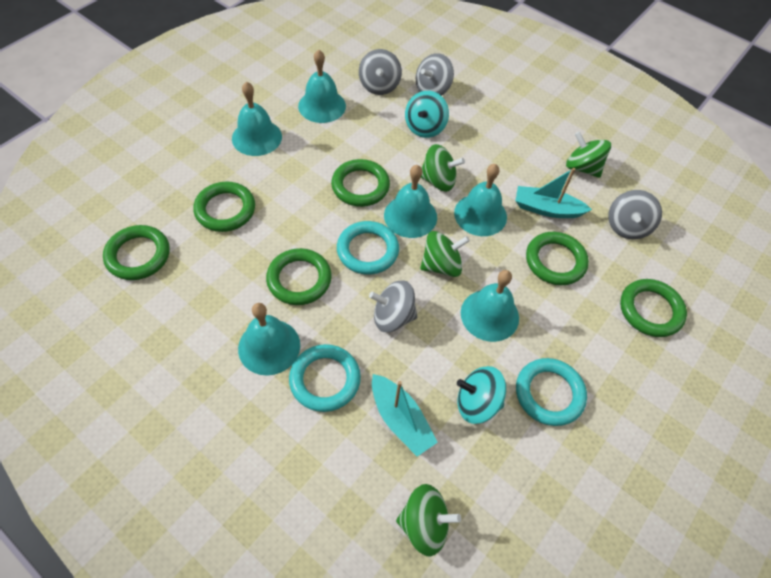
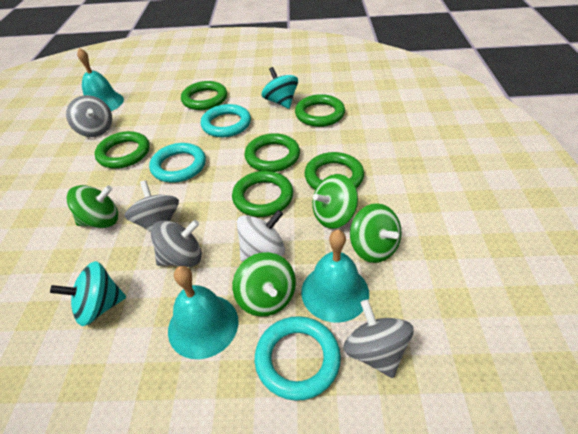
turquoise bell: [232,82,282,156] [238,303,300,376] [298,50,346,123] [384,165,437,238] [454,164,507,236] [461,270,519,342] = 6 -> [77,48,124,111] [168,266,239,359] [301,230,369,323] = 3
turquoise boat: [372,374,438,456] [515,168,592,218] = 2 -> none = 0
white spinning top: none = 0 -> [237,210,285,261] = 1

